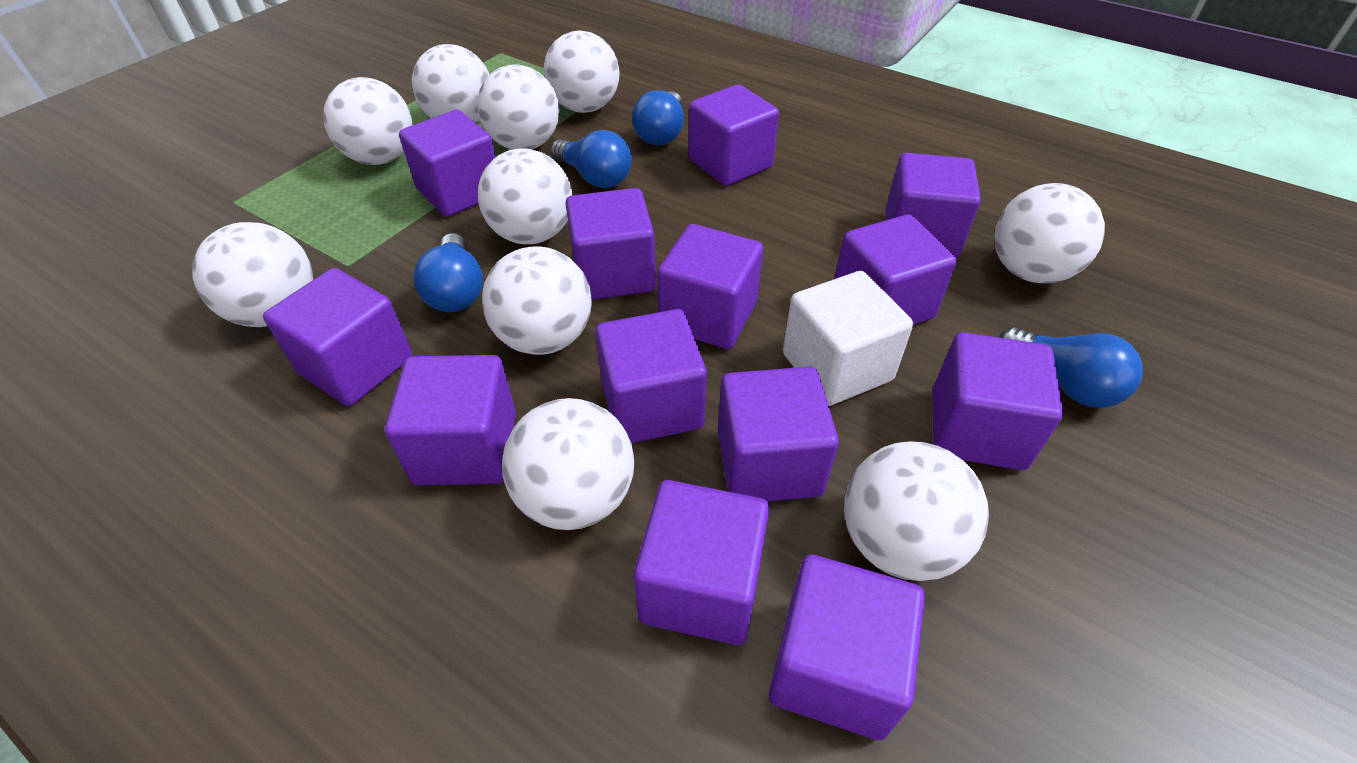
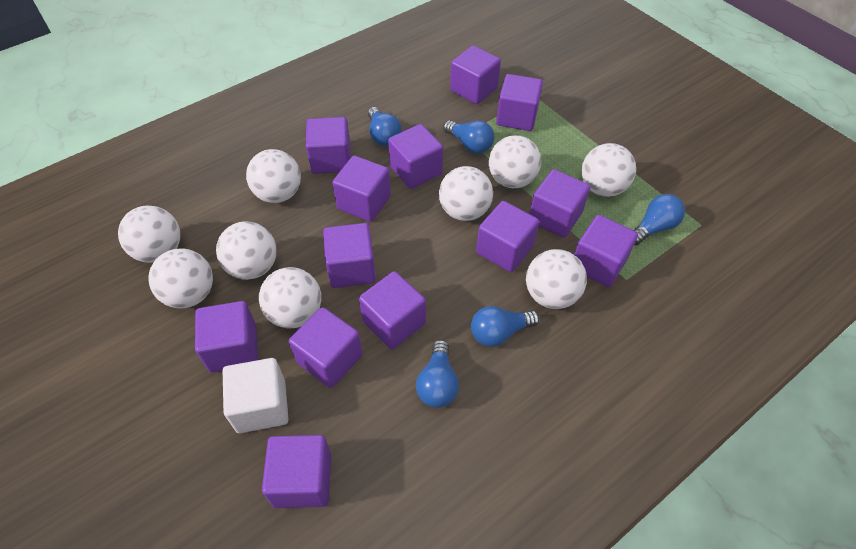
blue light bulb: [414,233,483,312] [550,130,632,188] [632,90,684,145] [999,327,1143,408] = 4 -> [368,107,402,146] [416,340,459,408] [443,120,494,154] [471,306,540,347] [634,194,685,245] = 5
white ball: [193,222,313,327] [323,77,413,165] [412,44,490,123] [477,65,559,150] [478,148,572,244] [482,246,592,355] [502,398,634,530] [544,31,619,113] [844,441,989,581] [994,183,1105,283] = 10 -> [118,206,180,263] [148,249,213,309] [216,222,276,280] [246,149,301,203] [259,267,321,329] [439,166,493,221] [489,135,541,188] [526,249,587,309] [582,143,636,197] = 9

